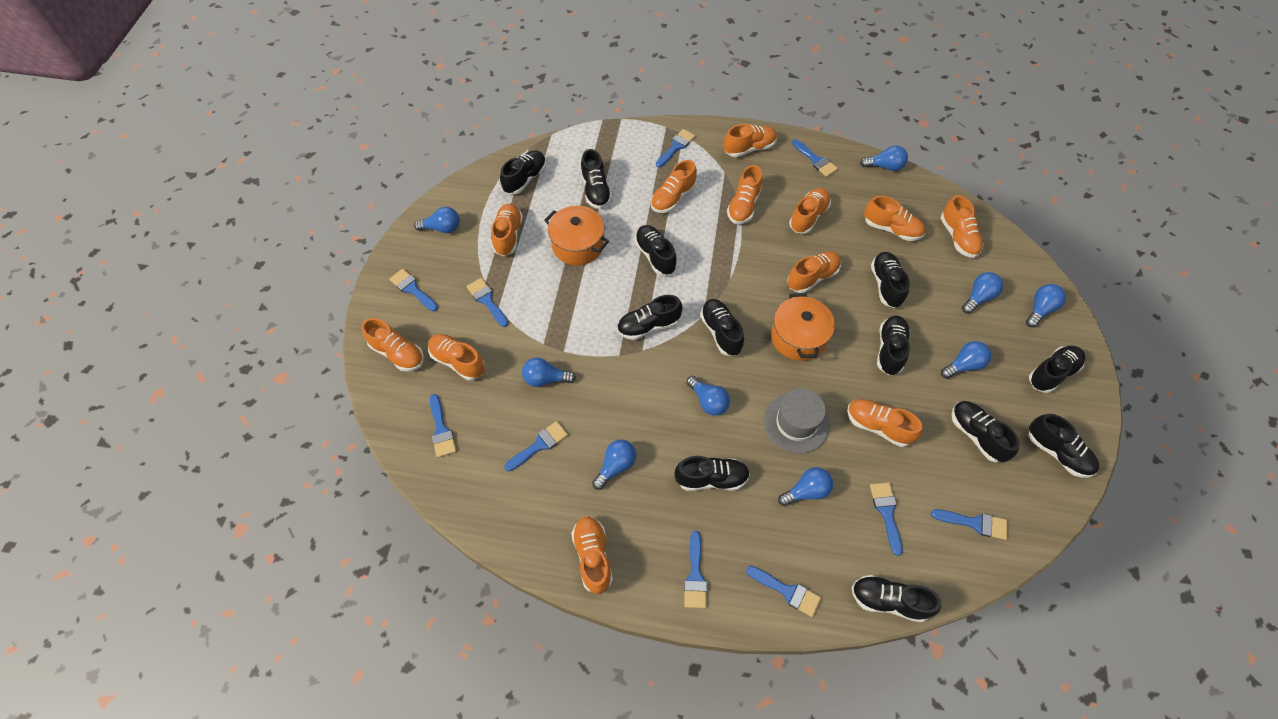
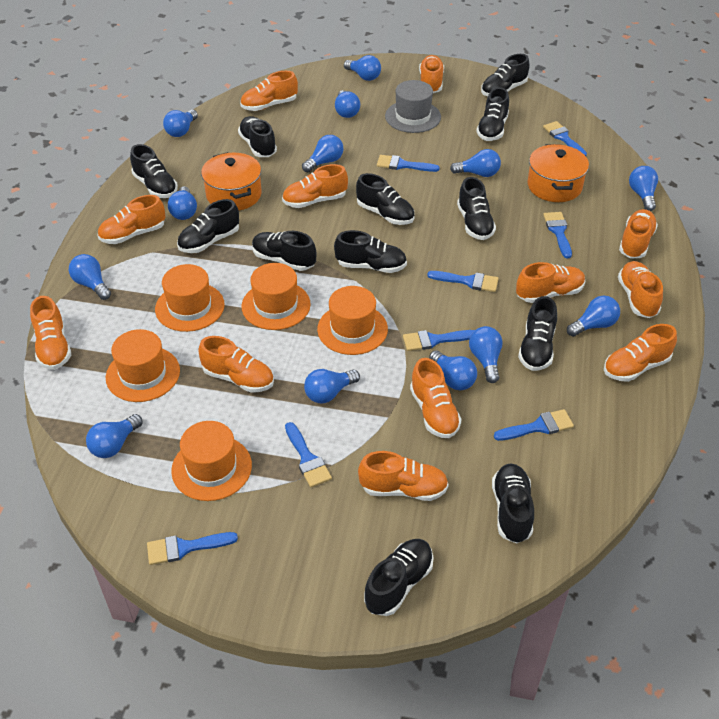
blue brush: [389,269,438,311] [430,394,456,458] [467,278,508,327] [504,421,568,471] [656,129,695,168] [684,531,707,608] [746,566,821,617] [792,139,838,177] [870,482,903,556] [931,509,1007,540] = 10 -> [147,532,238,565] [285,422,332,487] [377,155,440,172] [403,330,475,351] [427,271,499,292] [494,409,574,441] [543,121,587,156] [543,212,572,258] = 8
blue light bulb: [414,207,460,233] [522,358,576,387] [592,440,636,490] [686,376,730,416] [778,467,833,506] [860,145,908,171] [941,341,991,379] [962,272,1003,314] [1026,284,1066,327] = 9 -> [69,254,111,300] [86,414,143,458] [163,110,198,137] [168,186,197,220] [302,135,343,172] [304,369,360,403] [335,90,360,118] [344,55,381,81] [429,350,477,390] [450,149,501,177] [469,326,503,383] [567,296,620,337] [629,166,658,211] = 13
orange hat: none = 0 -> [106,329,180,402] [155,264,225,332] [171,421,252,501] [242,263,311,330] [317,286,388,355] = 5

